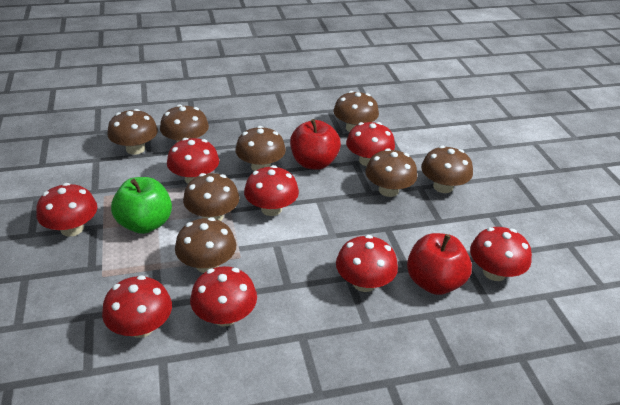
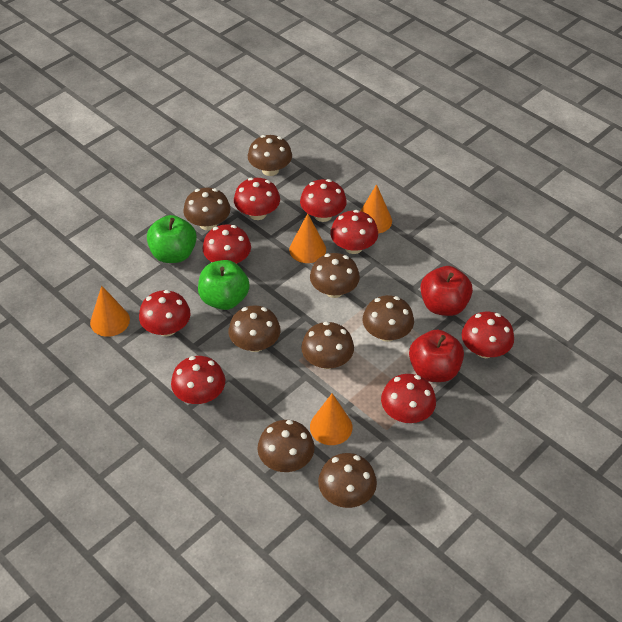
green apple: [111,177,172,234] = 1 -> [147,215,197,263] [198,260,250,310] = 2
orange cone: none = 0 -> [90,286,130,337] [289,213,326,263] [310,393,352,445] [361,184,392,233] = 4

